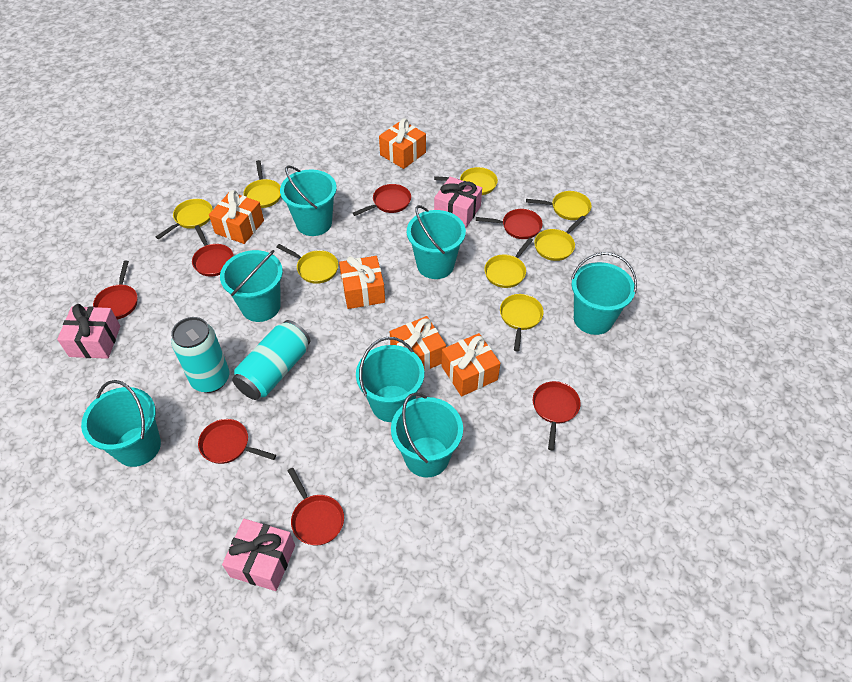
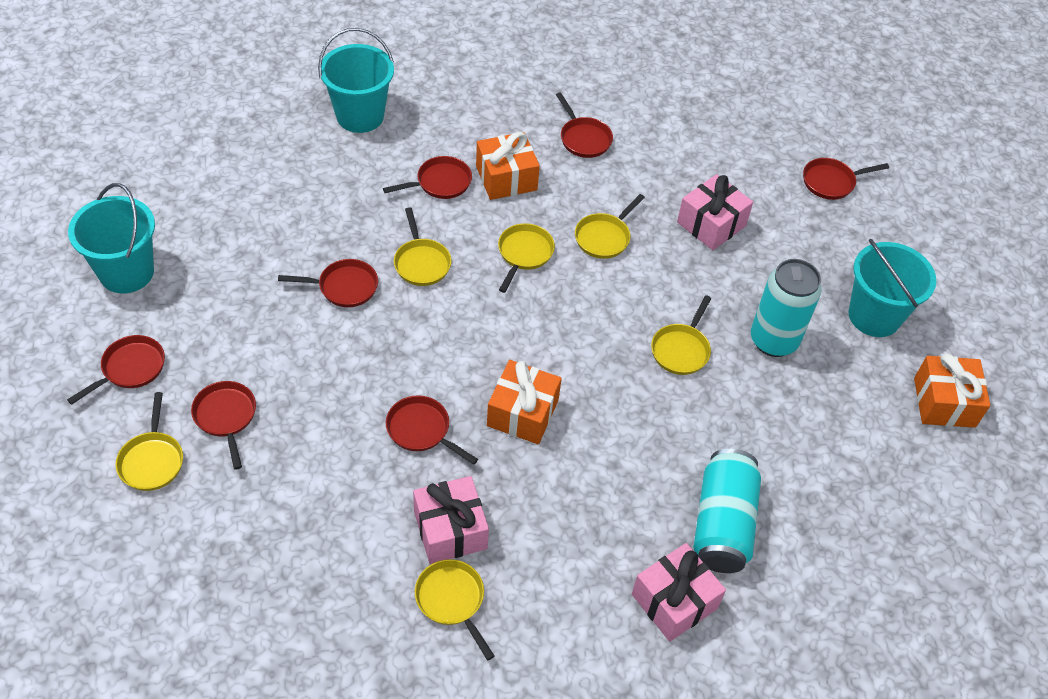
orange gift: [209,190,264,244] [339,256,385,309] [379,118,426,169] [390,316,446,371] [442,333,500,396] = 5 -> [476,132,540,200] [487,360,562,444] [914,353,990,428] = 3
turquoise bucket: [81,380,161,467] [220,250,283,322] [280,165,337,236] [356,337,424,422] [391,393,463,477] [407,205,466,279] [571,252,637,335] = 7 -> [68,183,155,293] [318,28,394,133] [849,239,936,337] = 3
yellow pan: [156,199,213,239] [243,160,281,208] [277,244,338,284] [434,167,498,195] [484,238,533,288] [500,294,543,351] [526,191,591,220] [534,216,585,261] = 8 -> [115,392,183,491] [394,207,451,286] [415,559,494,660] [498,223,555,293] [575,194,645,259] [651,295,711,375] = 6

